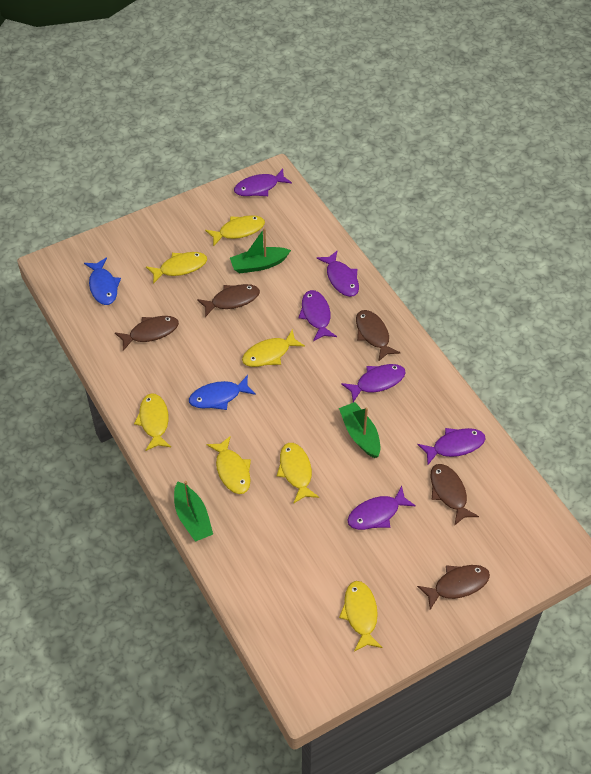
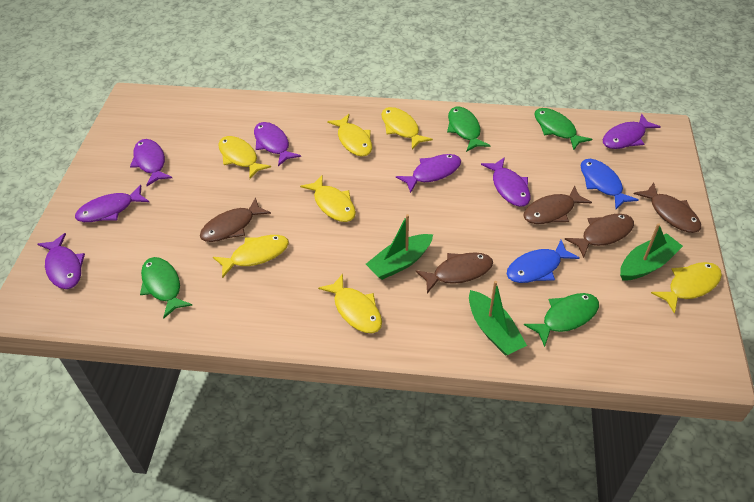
green fish: none = 0 -> [140,257,193,318] [447,107,490,152] [524,293,599,347] [534,108,592,150] = 4
purple fish: [234,169,292,196] [298,290,337,341] [317,251,359,297] [341,364,406,402] [347,486,416,530] [417,428,486,465] = 6 -> [38,233,85,289] [75,185,149,222] [130,139,172,186] [254,122,301,166] [396,154,461,193] [481,157,530,207] [603,114,661,149] = 7

